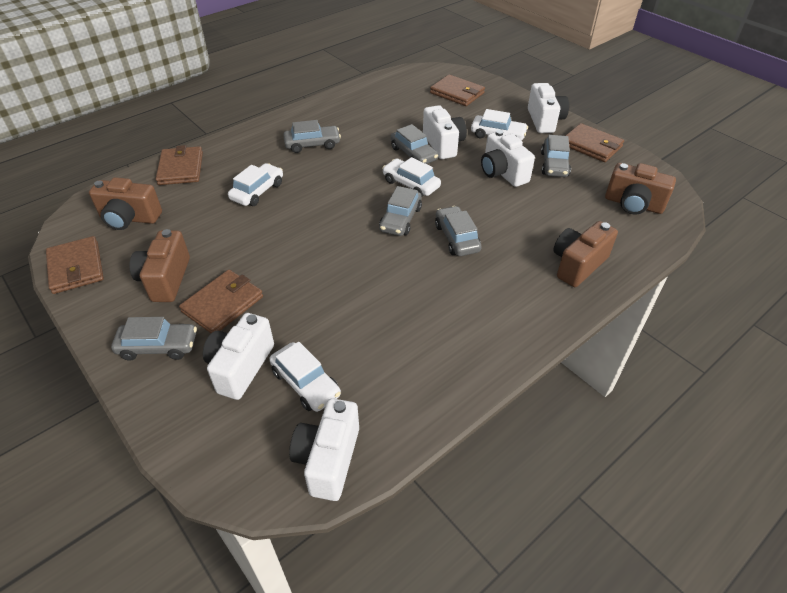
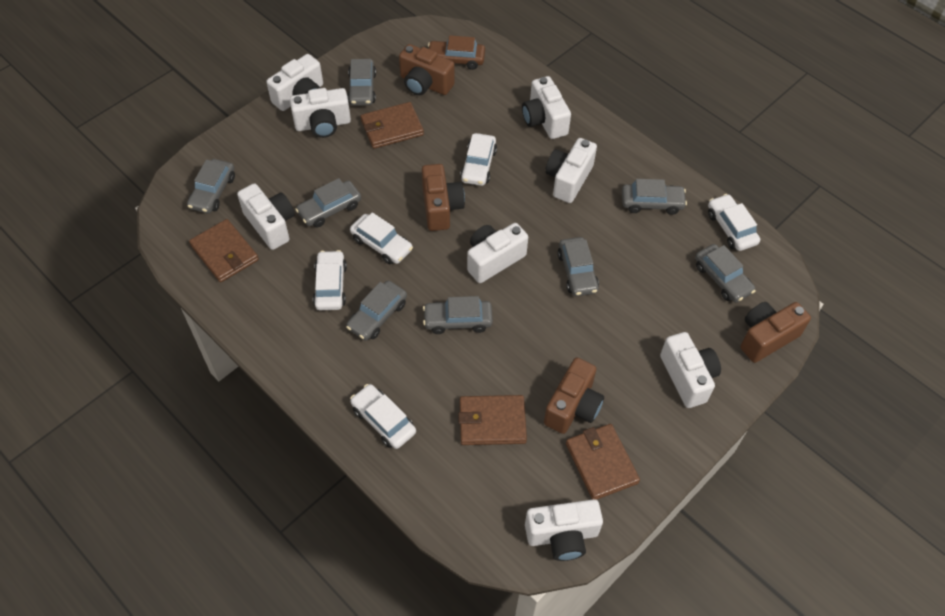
brown car: none = 0 -> [428,35,485,70] = 1
brown wallet: [46,236,104,294] [156,145,203,185] [179,270,263,333] [430,74,485,106] [566,123,624,162] = 5 -> [189,219,259,282] [361,102,424,149] [458,395,527,445] [566,424,640,500] = 4
grey car: [111,317,197,361] [283,120,341,153] [379,186,422,236] [390,124,438,164] [435,206,482,256] [541,135,571,177] = 6 -> [187,159,235,213] [295,178,361,227] [346,281,407,341] [347,59,376,106] [423,296,493,334] [558,237,599,296] [622,179,687,215] [695,244,756,302] = 8
white camera: [203,313,274,400] [289,398,359,501] [423,105,467,159] [481,130,535,187] [528,83,569,133] = 5 -> [237,183,295,250] [266,54,323,111] [290,88,351,138] [467,223,528,283] [522,76,571,139] [525,499,603,561] [545,138,597,203] [660,332,721,408] = 8
white car: [228,163,283,206] [269,342,341,412] [382,157,441,197] [471,109,528,140] = 4 -> [313,250,347,310] [350,213,413,264] [350,384,416,449] [460,133,497,186] [708,194,760,251] = 5

